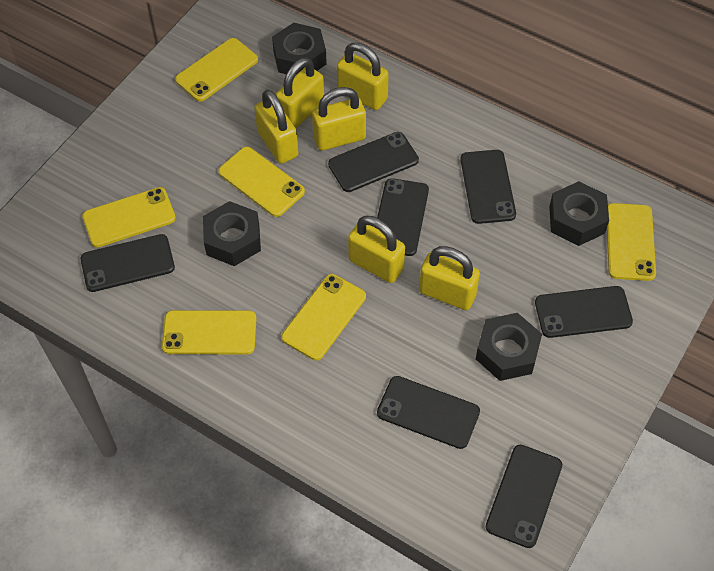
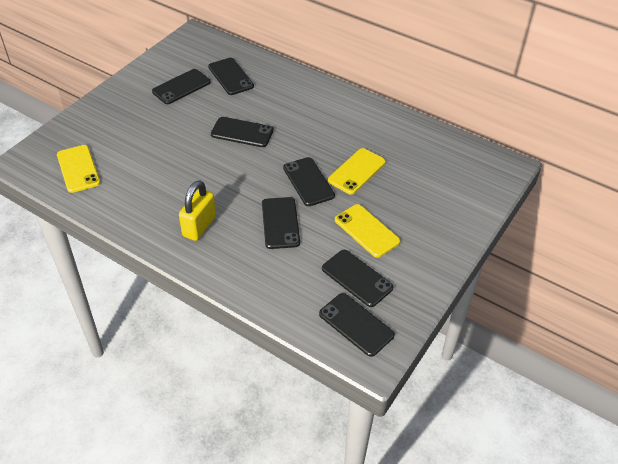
black nut: [203,201,261,266] [272,23,327,75] [476,313,542,381] [549,181,609,246] = 4 -> none = 0
yellow padlock: [254,89,298,164] [276,57,324,128] [312,87,366,151] [337,43,389,110] [348,216,405,283] [419,246,480,310] = 6 -> [179,180,216,241] = 1
yellow phone: [82,187,176,248] [162,310,256,354] [175,38,258,101] [218,147,305,217] [281,274,366,360] [607,203,656,281] = 6 -> [57,145,100,193] [328,148,386,195] [335,204,400,258] = 3

